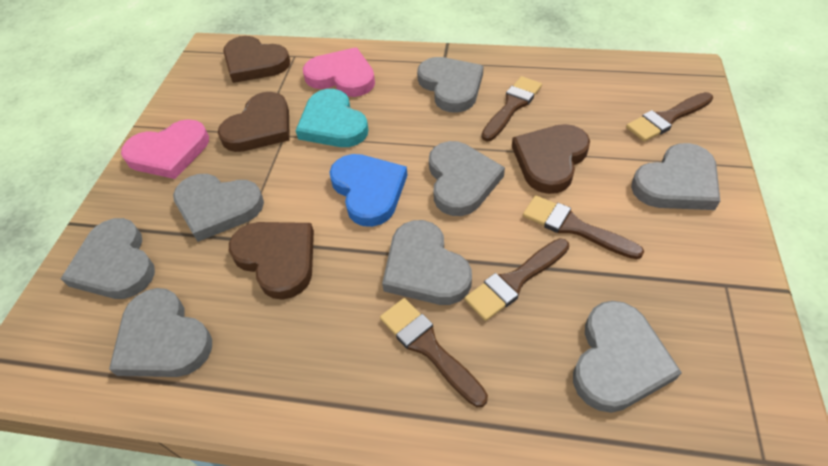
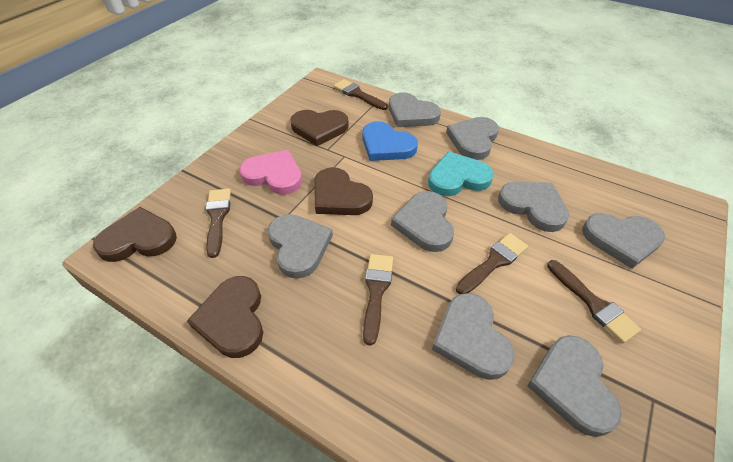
pink heart: [121,119,209,179] [303,47,375,97] = 2 -> [240,150,303,195] = 1

